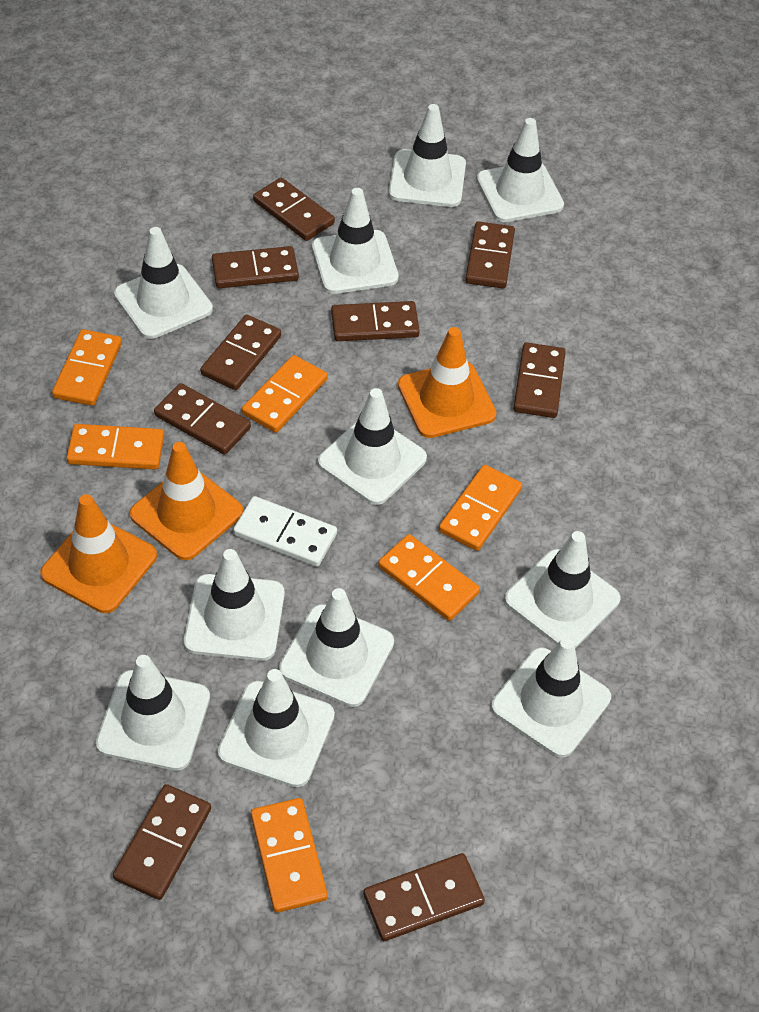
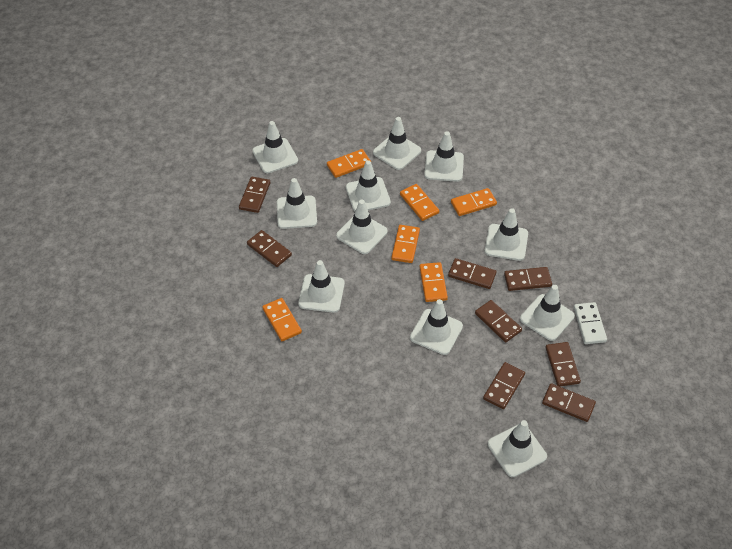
brown domino: [113,784,211,900] [154,383,251,455] [200,315,281,390] [212,246,299,288] [253,178,335,241] [331,301,420,341] [363,853,485,941] [465,221,515,289] [513,342,566,418] = 9 -> [239,177,270,213] [247,230,292,267] [448,258,496,289] [475,300,522,342] [483,362,525,409] [504,267,552,291] [542,383,596,422] [546,342,581,386] = 8
orange traffic cone: [40,494,157,613] [129,442,243,560] [398,327,496,438] = 3 -> none = 0

